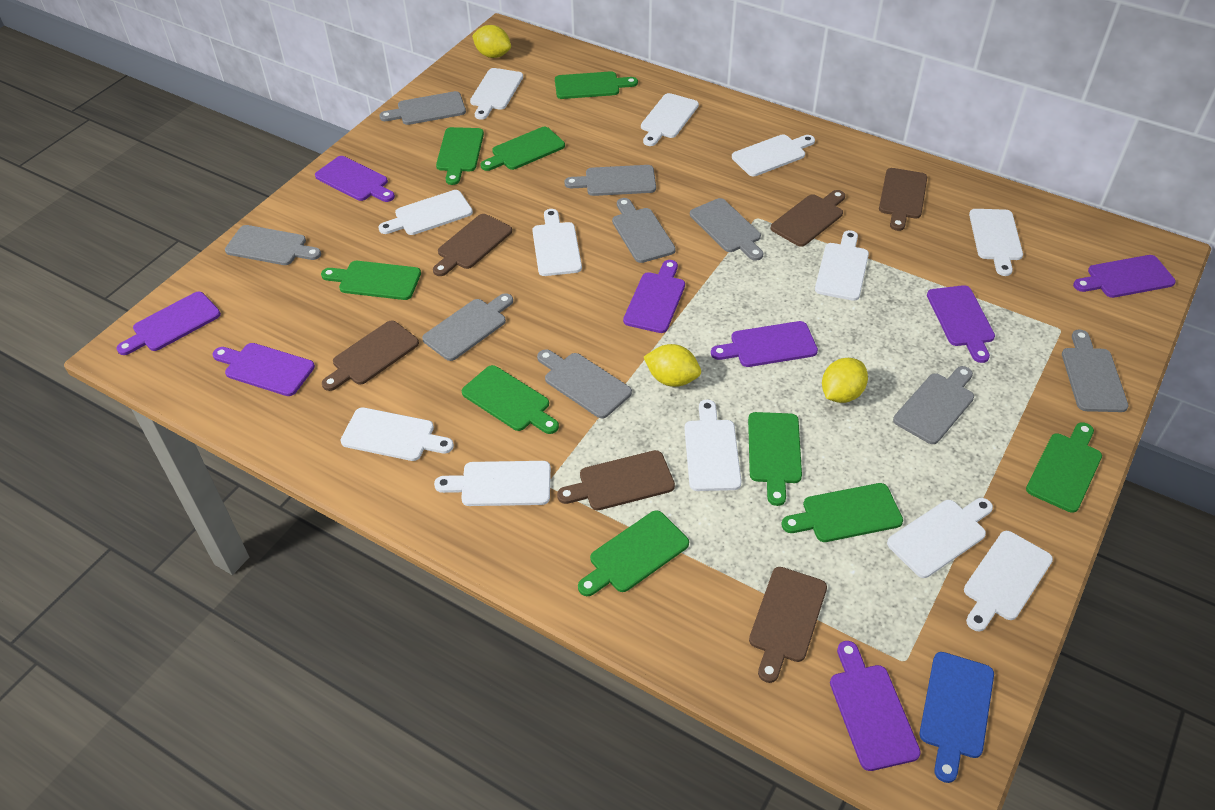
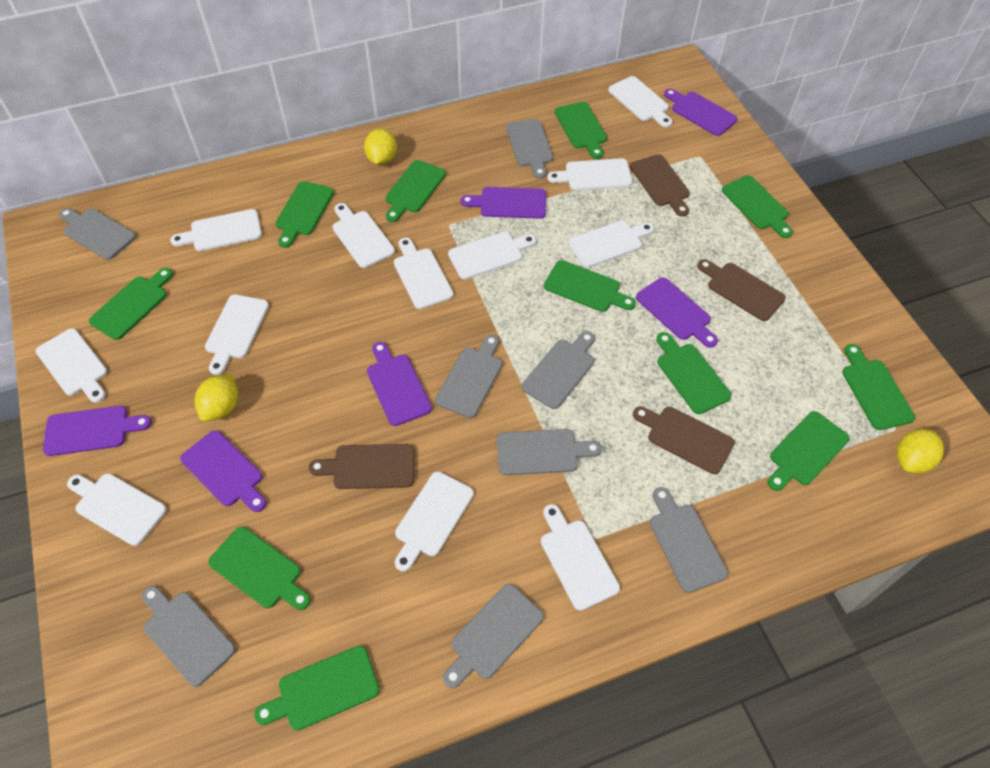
blue cutting board: [920,652,994,783] = 1 -> none = 0
brown cutting board: [322,320,419,391] [433,214,512,276] [557,450,675,510] [749,567,827,683] [771,190,845,247] [879,168,927,231] = 6 -> [309,444,415,489] [630,154,690,217] [633,406,735,474] [697,259,786,321] = 4
green cutting board: [321,261,421,300] [436,127,484,185] [462,365,559,434] [480,127,565,171] [555,71,638,99] [578,511,689,596] [748,412,802,506] [781,483,903,542] [1026,422,1102,513] = 9 -> [89,268,173,340] [208,527,311,610] [254,646,380,731] [275,181,334,248] [386,160,446,222] [544,260,636,312] [555,102,607,159] [656,332,732,414] [722,176,793,238] [768,411,849,491] [842,344,915,430] = 11
grey cutting board: [225,225,321,265] [379,91,466,125] [422,293,513,361] [537,349,632,419] [564,165,656,196] [612,198,676,263] [690,198,763,261] [893,366,974,444] [1062,330,1129,412] = 9 -> [59,208,136,260] [142,586,235,687] [435,335,502,418] [443,584,544,688] [497,429,601,475] [506,119,553,179] [522,331,595,409] [650,487,728,593] = 8
purple cutting board: [116,292,221,355] [213,343,315,396] [315,156,395,202] [623,260,685,333] [711,321,818,367] [830,641,921,771] [927,285,995,363] [1073,255,1176,298] = 8 -> [43,406,152,456] [180,430,266,512] [367,342,432,426] [461,187,546,219] [636,277,718,348] [664,89,738,136] = 6

